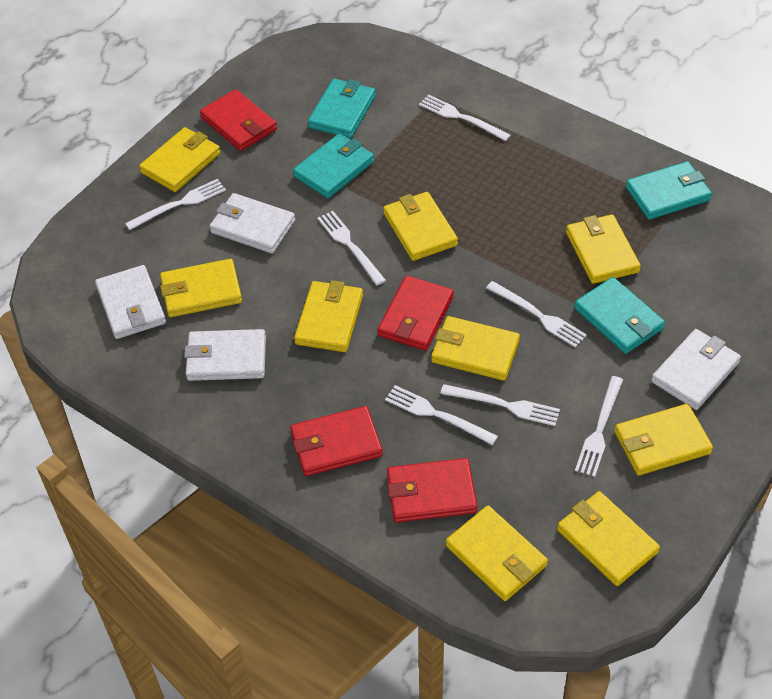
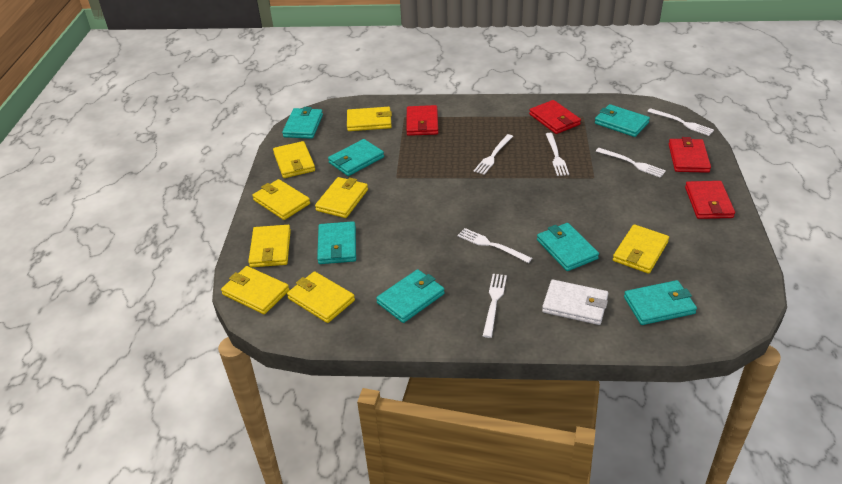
turquoise wallet: [293,133,374,198] [308,79,376,138] [574,277,665,354] [626,161,712,220] = 4 -> [282,107,323,139] [317,221,356,264] [328,139,384,176] [376,269,445,323] [537,223,599,271] [595,104,650,137] [624,280,697,325] = 7
white fork: [125,179,226,230] [317,211,386,285] [385,385,498,445] [419,94,511,141] [440,384,560,426] [486,281,587,348] [575,376,623,477] = 7 -> [457,228,532,263] [473,134,513,175] [483,274,507,338] [546,133,569,176] [596,148,666,178] [647,108,714,136] = 6
white wallet: [95,265,166,339] [184,329,266,381] [210,193,295,253] [651,329,741,410] = 4 -> [542,280,608,325] = 1
yellow wallet: [139,127,220,192] [160,259,242,317] [294,280,363,352] [383,192,458,261] [431,316,520,381] [446,506,548,601] [557,491,660,586] [566,214,641,284] [614,404,713,476] = 9 -> [221,266,289,314] [248,225,291,267] [252,179,310,220] [273,141,315,178] [287,271,355,323] [315,177,368,218] [347,107,392,131] [613,224,669,274] = 8

